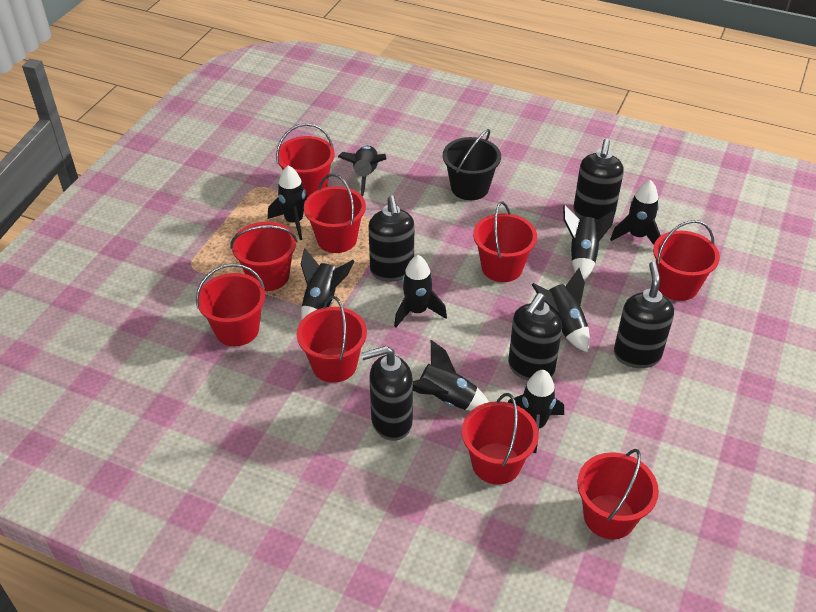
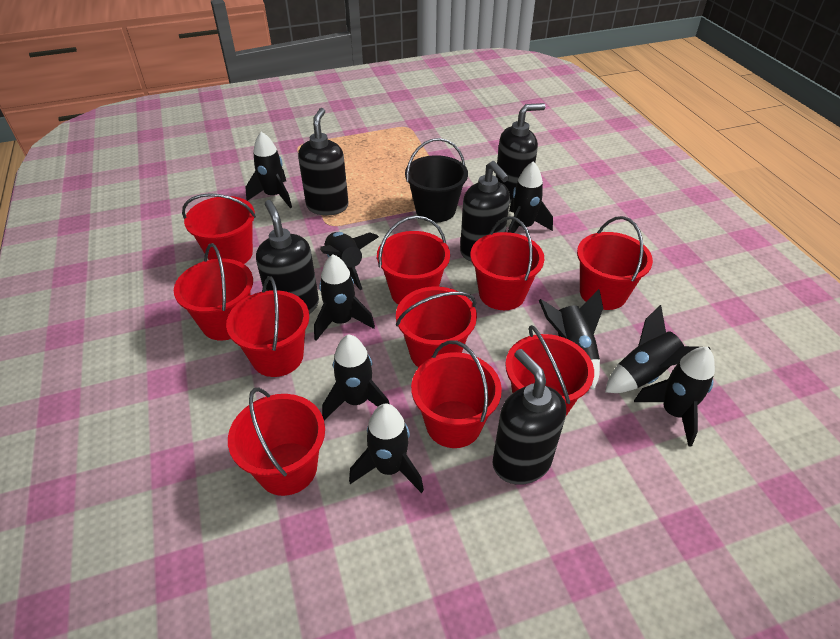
red bucket: [196,264,265,347] [230,222,297,291] [276,123,335,196] [297,296,367,383] [304,174,366,253] [462,393,539,485] [473,202,537,282] [577,449,659,540] [653,220,720,301] = 9 -> [174,243,253,341] [182,193,256,264] [226,276,309,377] [228,388,325,496] [377,216,450,305] [396,286,477,367] [411,340,502,448] [470,216,544,310] [505,325,594,416] [577,216,653,310] = 10

